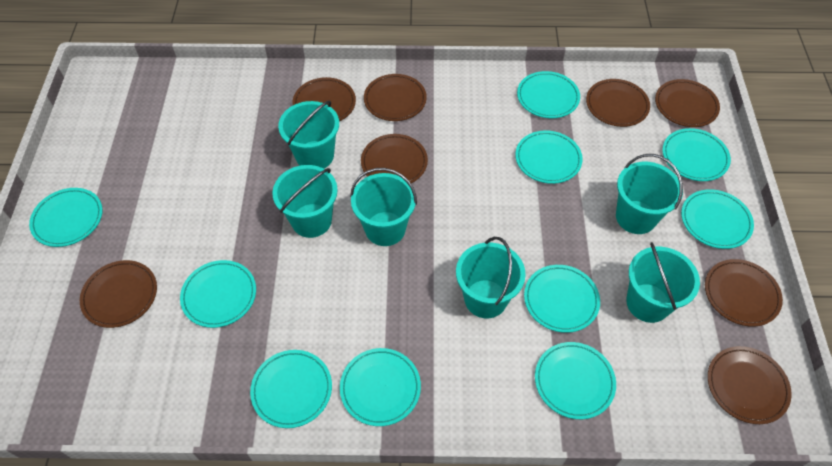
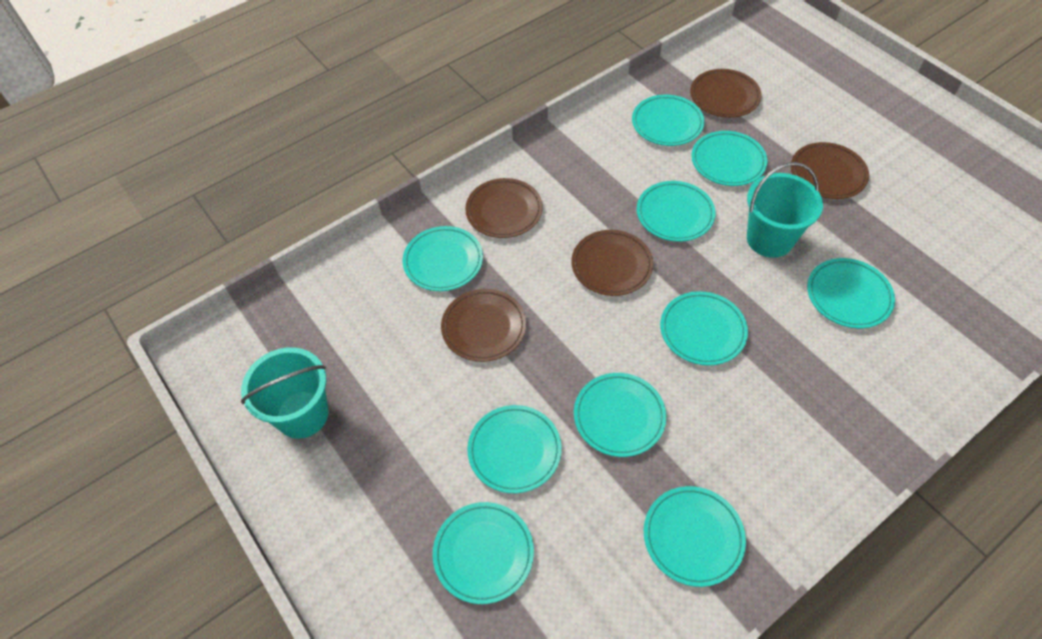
brown plate: [80,260,157,328] [292,77,356,121] [361,134,428,183] [364,74,427,121] [586,79,650,127] [655,79,720,127] [705,259,783,327] [708,346,792,424] = 8 -> [441,289,526,362] [465,178,543,238] [571,230,653,296] [690,69,762,118] [791,142,869,199] = 5
turquoise bucket: [272,165,338,238] [278,101,339,169] [350,168,417,246] [456,237,526,318] [616,154,683,234] [626,242,700,323] = 6 -> [241,347,329,439] [747,162,823,258] = 2

